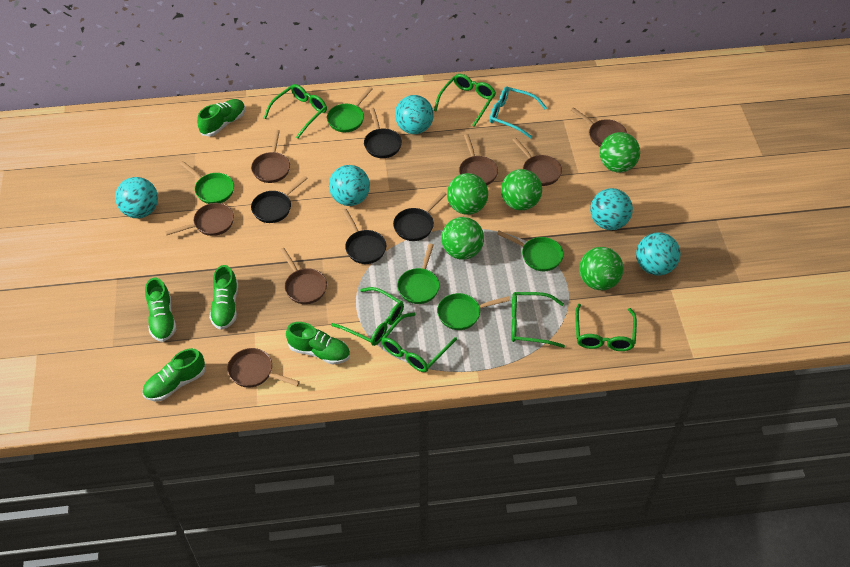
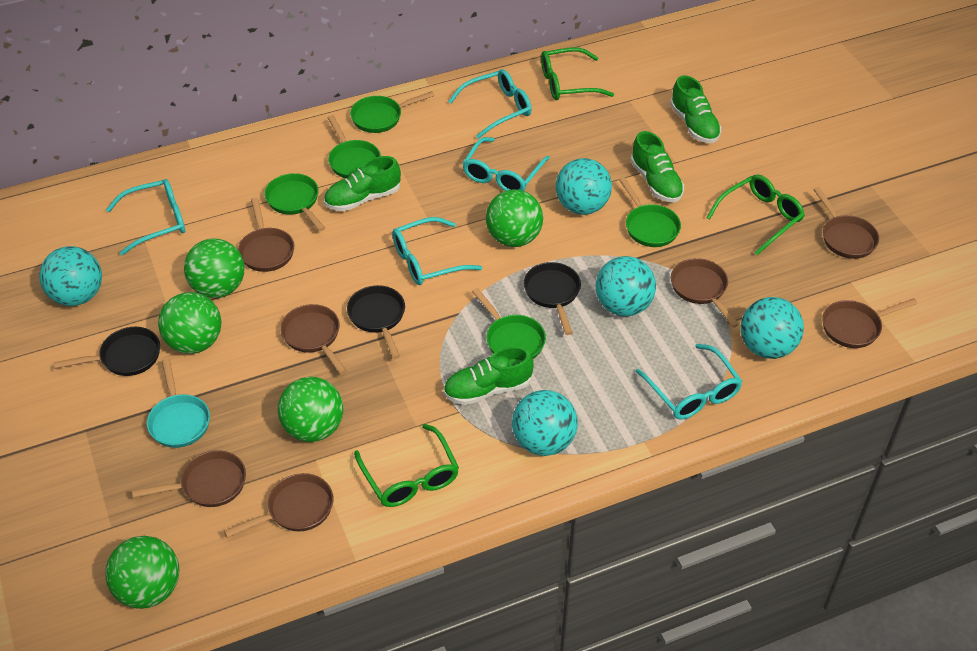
black pan: [251,175,308,223] [342,209,386,264] [364,108,402,158] [393,192,447,241] = 4 -> [54,327,160,376] [347,285,405,359] [524,262,581,335] = 3
green glasses: [264,84,327,139] [331,287,404,346] [381,313,457,372] [434,74,496,127] [511,292,565,348] [575,304,637,351] = 6 -> [354,424,459,507] [541,47,614,100] [706,174,805,255] = 3
green shoe: [142,348,205,401] [145,278,176,342] [197,99,245,136] [209,265,238,330] [286,322,350,365] = 5 -> [324,156,401,211] [443,346,534,405] [630,131,684,202] [670,75,721,143] = 4
turquoise glasses: [490,87,547,139] = 1 -> [106,179,185,255] [392,217,482,285] [448,69,532,139] [462,137,550,191] [635,344,743,419] = 5
turquoise pan: none = 0 -> [147,359,210,448] = 1

